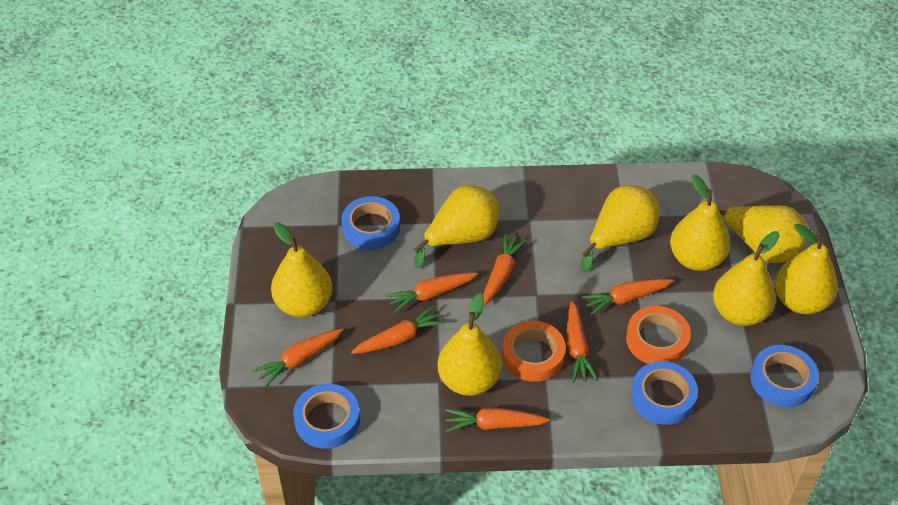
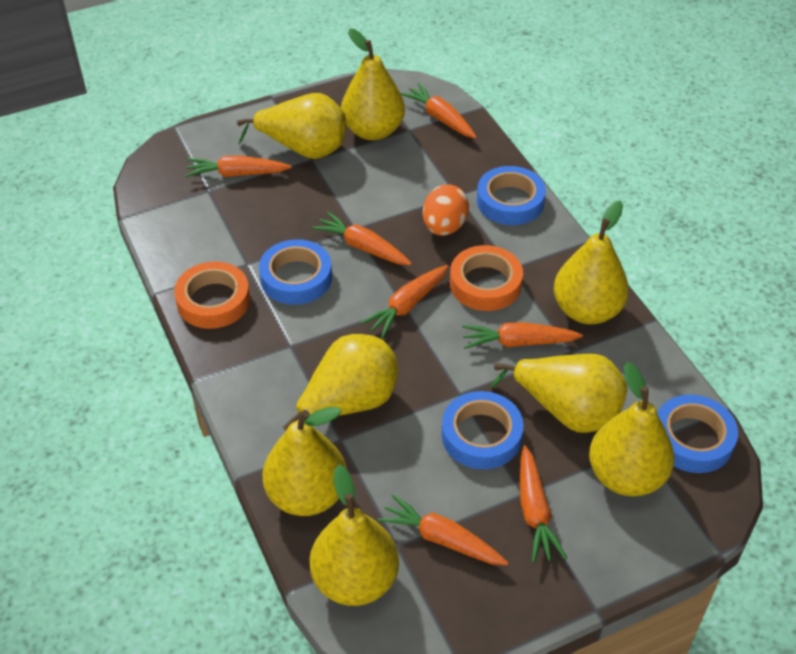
orange egg: none = 0 -> [423,184,469,236] = 1

